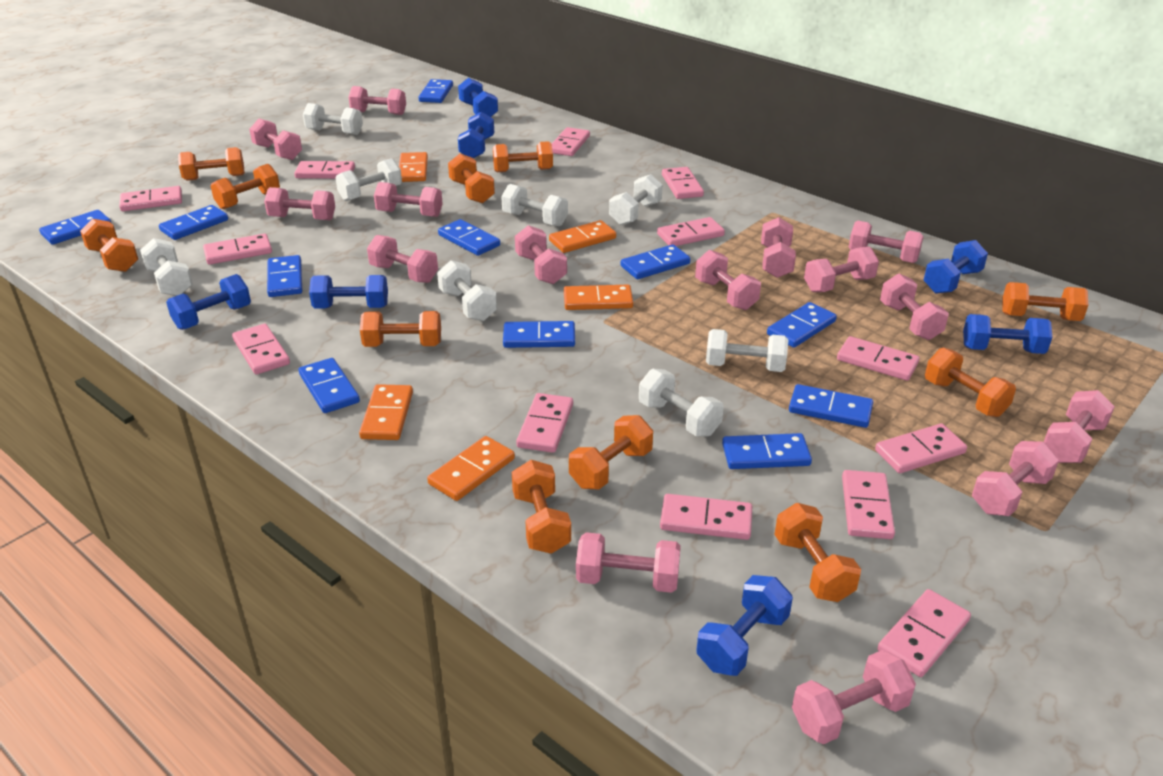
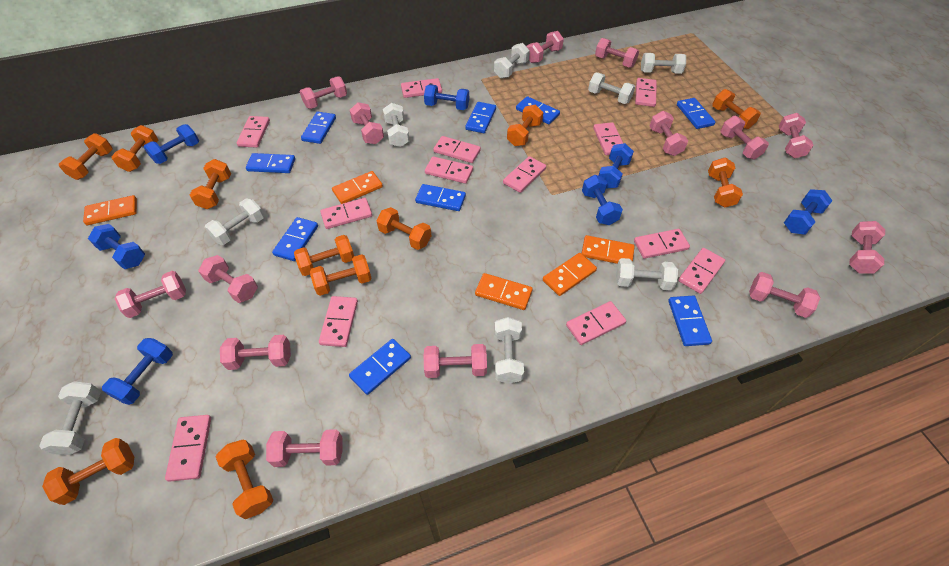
blue domino: [39,210,111,245] [159,205,228,240] [267,255,302,297] [299,358,360,413] [419,79,453,103] [438,219,500,256] [503,321,575,348] [621,244,690,279] [722,433,812,469] [767,302,837,348] [789,384,873,428] = 11 -> [246,153,295,173] [272,217,318,261] [301,111,336,144] [349,339,411,395] [415,184,466,211] [465,102,496,133] [516,96,560,124] [668,296,712,346] [677,98,715,129] = 9
pink dumbbell: [249,119,302,160] [264,187,335,220] [349,86,406,115] [367,235,438,283] [374,182,443,217] [515,225,567,284] [576,532,681,593] [695,250,761,310] [761,217,796,278] [792,650,916,744] [804,247,879,292] [849,221,924,263] [880,273,949,340] [972,441,1059,516] [1044,390,1115,463] = 15 -> [115,271,186,318] [198,255,258,303] [220,335,291,370] [266,429,342,467] [300,77,347,109] [350,102,384,144] [424,344,487,378] [527,31,564,63] [595,38,639,68] [650,111,688,156] [720,116,769,159] [749,272,820,318] [779,113,814,158] [849,221,885,274] = 14

